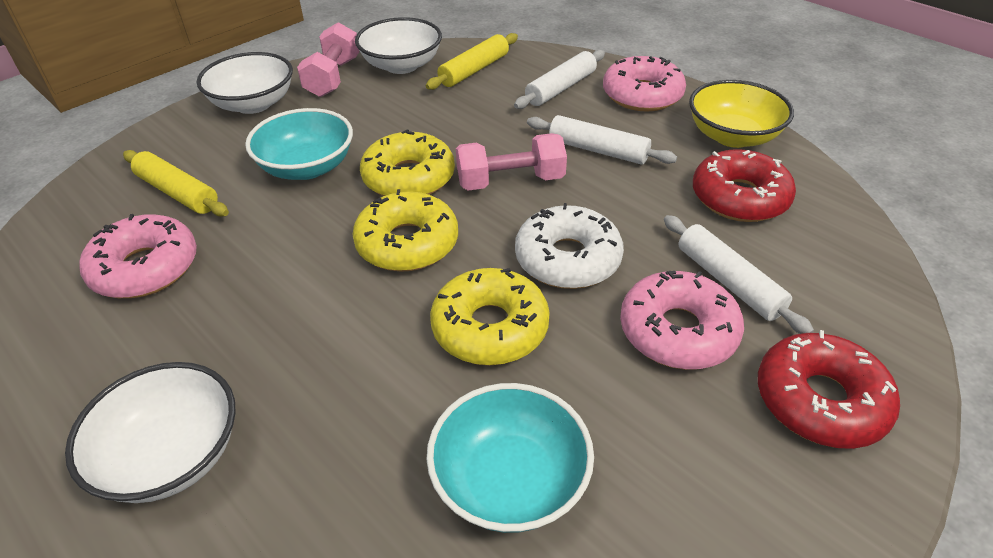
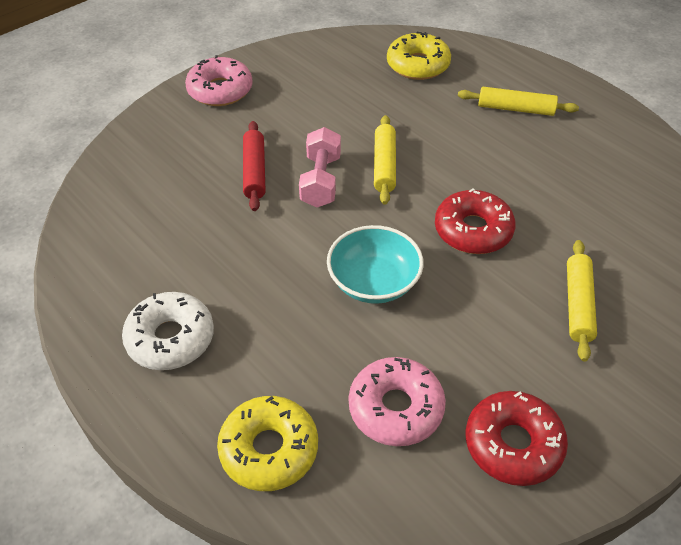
pink donut: [79,214,197,298] [603,56,686,112] [620,271,744,370] = 3 -> [185,55,253,106] [349,357,446,446] = 2
pink dumbbell: [297,22,360,97] [456,133,567,191] = 2 -> [299,127,341,208] = 1
red rolling pin: none = 0 -> [243,121,266,211] = 1
turquoise bowl: [245,108,353,180] [426,383,594,533] = 2 -> [327,225,424,304] = 1
white bowl: [65,362,236,503] [196,52,293,114] [355,17,442,74] = 3 -> none = 0
white rolling pin: [514,50,605,109] [527,115,677,165] [664,215,814,334] = 3 -> none = 0
yellow bowl: [689,80,794,148] = 1 -> none = 0
yellow donut: [353,189,458,272] [360,129,455,196] [430,268,550,366] = 3 -> [217,396,318,491] [387,32,451,80] = 2
yellow rolling pin: [123,150,229,217] [426,33,518,90] = 2 -> [374,115,396,205] [458,87,579,116] [567,240,597,362] = 3

